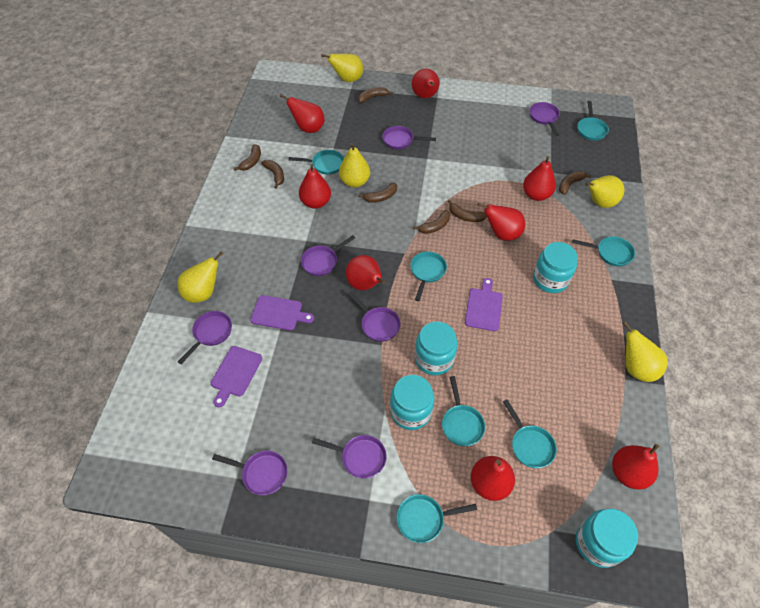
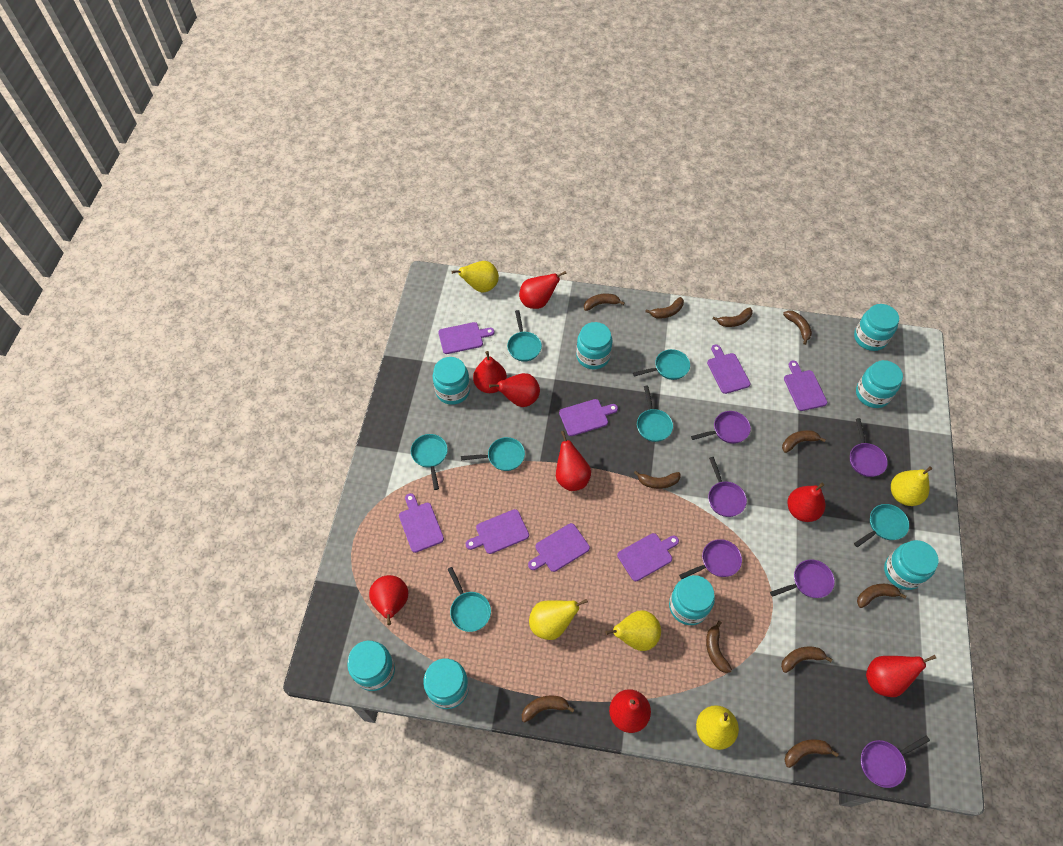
brown banana: [234,144,261,171] [261,160,284,189] [358,87,393,103] [358,183,397,203] [413,210,450,234] [448,200,487,222] [559,171,592,195] = 7 -> [522,695,575,722] [584,293,625,311] [634,471,681,489] [645,297,684,319] [706,621,732,673] [713,307,753,327] [781,646,833,673] [782,430,826,453] [783,310,812,345] [785,739,839,768] [857,584,906,608] = 11
purple cutting board: [211,346,262,407] [250,295,314,330] [465,278,503,331] = 3 -> [399,493,444,553] [438,322,494,354] [466,509,529,554] [528,523,590,572] [559,399,618,436] [617,533,679,581] [707,345,751,394] [784,361,827,411] = 8
purple pan: [178,311,232,364] [212,451,288,495] [301,235,355,276] [312,435,387,479] [347,292,400,342] [382,126,436,149] [529,102,560,136] = 7 -> [679,539,742,579] [691,411,751,444] [708,457,747,517] [770,559,835,598] [850,418,888,477] [861,736,930,788] = 6
turquoise jar: [390,375,435,430] [415,321,458,375] [533,242,578,293] [576,509,638,568] = 4 -> [347,640,395,691] [423,658,469,709] [433,357,470,405] [576,322,613,370] [669,575,715,625] [854,304,899,351] [856,360,903,408] [884,540,938,590] = 8

